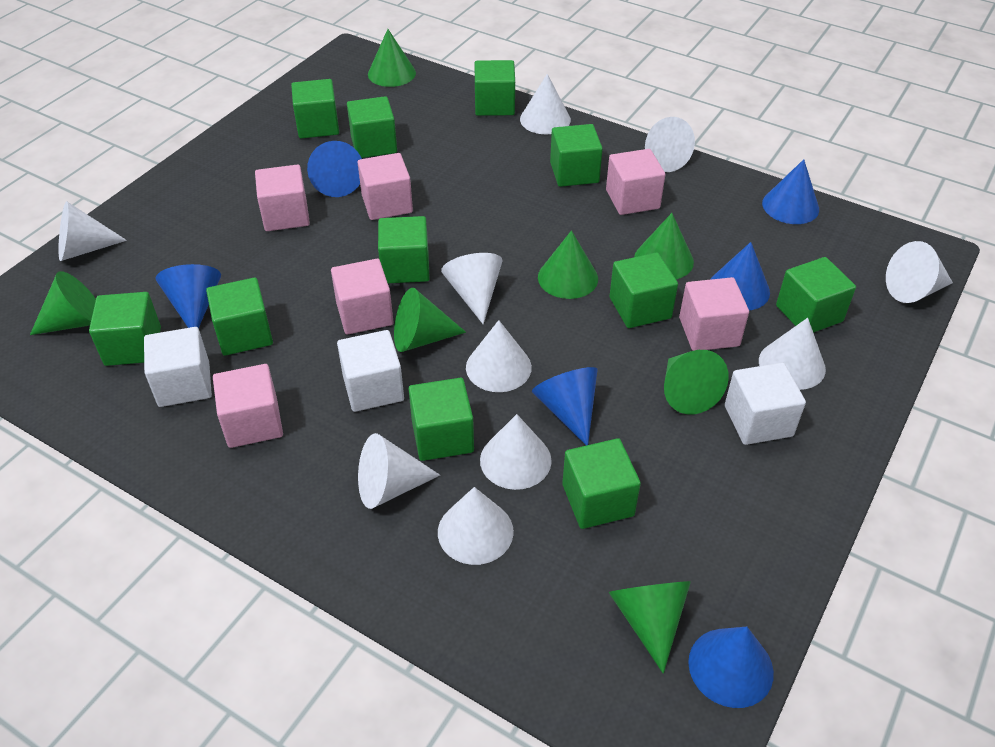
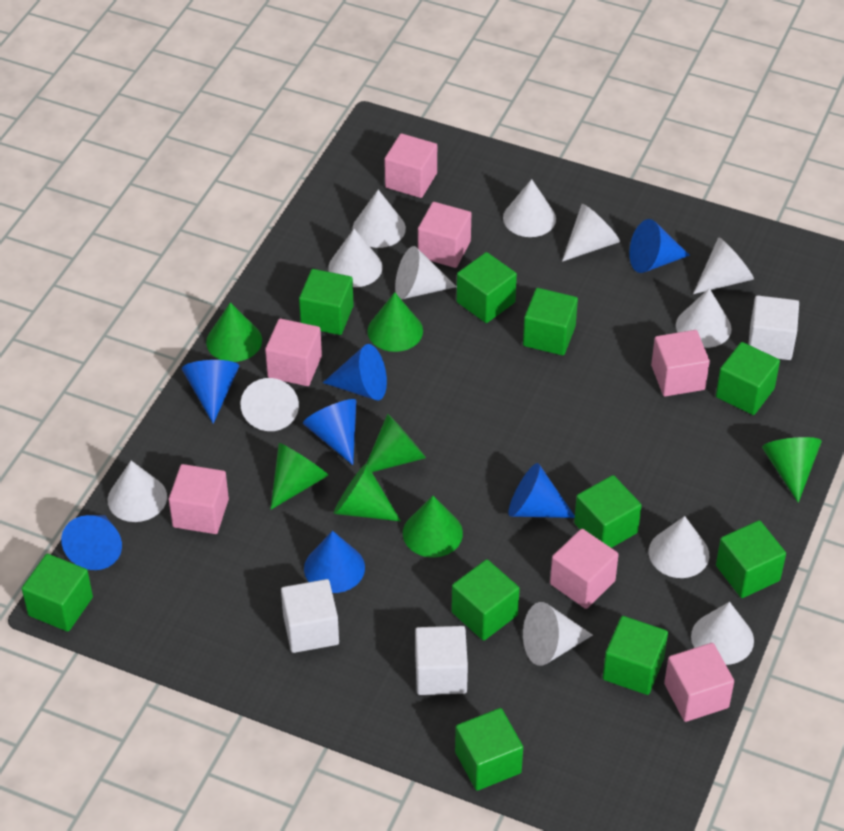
blue cone: [156,264,221,328] [307,141,362,197] [532,367,598,445] [688,627,774,708] [710,242,770,310] [762,159,819,224] = 6 -> [61,515,122,570] [182,360,239,424] [303,399,357,465] [304,531,365,593] [323,344,387,400] [508,463,575,518] [629,219,690,273] = 7
green cube: [89,292,161,366] [206,277,273,356] [291,79,339,139] [347,96,397,158] [378,216,430,283] [409,378,474,461] [475,60,515,116] [550,124,603,187] [562,438,641,529] [610,252,678,328] [776,257,856,333] = 11 -> [22,554,93,632] [299,269,354,335] [451,559,520,641] [455,708,523,791] [456,252,517,323] [523,288,578,355] [574,475,642,548] [603,616,668,695] [716,342,780,415] [716,520,786,598] = 10
pink cube: [213,364,283,448] [255,164,310,231] [331,259,393,335] [357,153,413,220] [606,149,665,215] [679,277,749,351] = 6 -> [169,464,229,534] [265,319,322,386] [384,134,437,198] [418,202,471,268] [550,529,619,609] [651,330,710,397] [664,643,734,722] = 7
white cone: [58,201,127,261] [358,433,440,509] [438,487,514,565] [441,253,503,324] [466,320,532,392] [480,414,552,490] [520,74,571,134] [645,117,695,172] [759,318,826,390] [886,241,953,303] = 10 -> [108,461,167,522] [240,378,299,431] [328,229,382,287] [352,190,406,248] [395,246,457,299] [503,179,556,237] [523,602,593,666] [562,204,620,262] [649,516,709,578] [676,288,732,348] [691,602,754,665] [693,237,754,294] = 12

